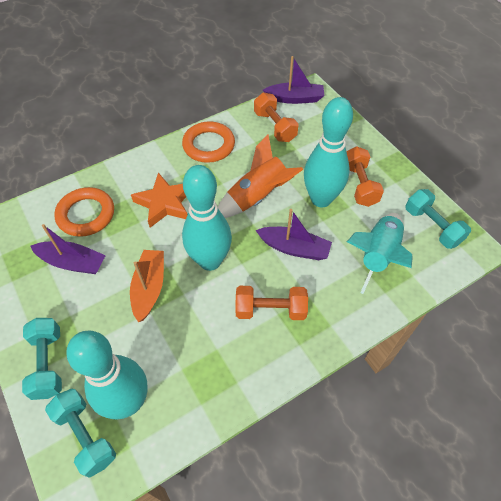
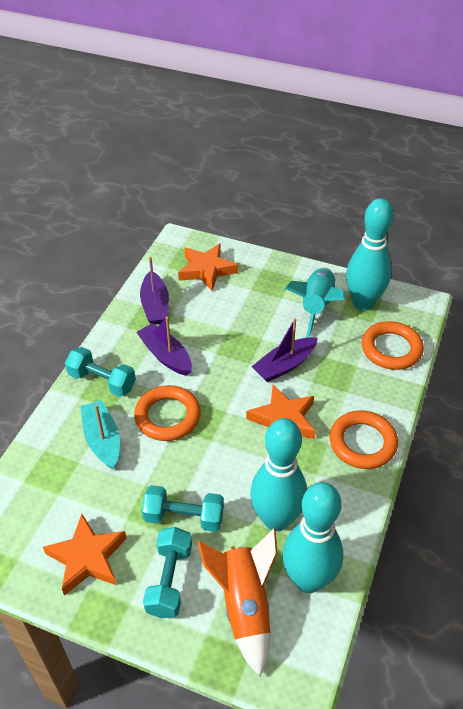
orange boat: [130,250,164,322] = 1 -> none = 0
orange dumbbell: [235,286,308,320] [254,93,298,142] [346,146,384,207] = 3 -> none = 0
orange ring: [54,187,114,237] [182,121,235,163] = 2 -> [134,385,201,441] [330,410,398,469] [362,321,424,370] = 3
orange star: [131,173,187,228] = 1 -> [43,514,127,596] [178,244,238,291] [246,385,316,439] = 3
turquoise boat: none = 0 -> [80,400,120,470] = 1

